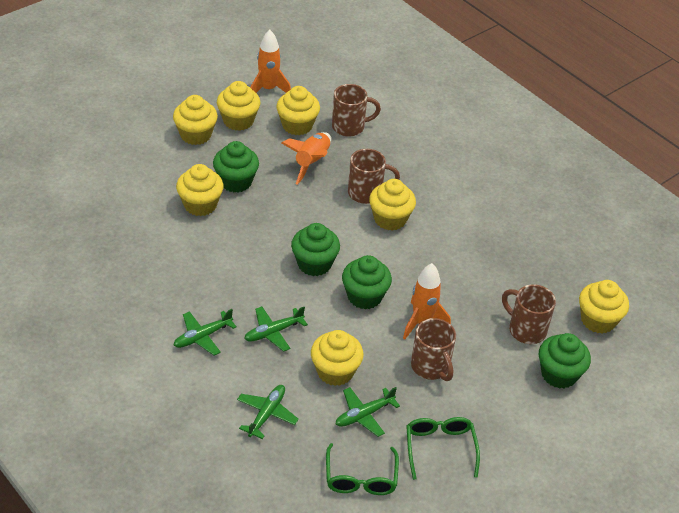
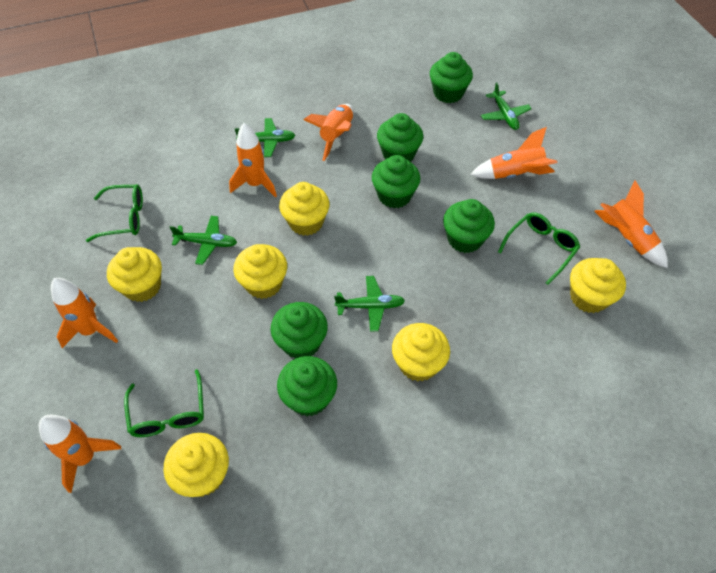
brown mug: [332,84,381,137] [348,149,400,204] [411,318,456,381] [502,284,556,344] = 4 -> none = 0
green cupcake: [213,141,259,192] [291,223,340,276] [342,255,392,309] [539,333,591,389] = 4 -> [270,302,328,359] [277,356,337,416] [372,155,420,208] [377,113,423,162] [430,52,473,103] [443,199,495,253] = 6
green glasses: [326,443,399,495] [406,417,480,480] = 2 -> [86,184,143,242] [124,369,204,437] [498,212,580,285] = 3
orange rocket: [250,30,291,93] [281,132,331,185] [403,263,451,340] = 3 -> [39,415,121,493] [51,278,118,348] [229,123,277,198] [304,104,353,161] [470,127,558,179] [594,180,668,268] = 6
yellow cupcake: [173,95,218,145] [176,164,224,216] [217,81,260,131] [276,86,320,136] [311,330,364,386] [369,179,416,231] [579,280,629,334] = 7 -> [107,247,162,302] [163,433,229,497] [233,244,287,299] [279,182,330,236] [392,323,450,382] [570,258,626,313] = 6

